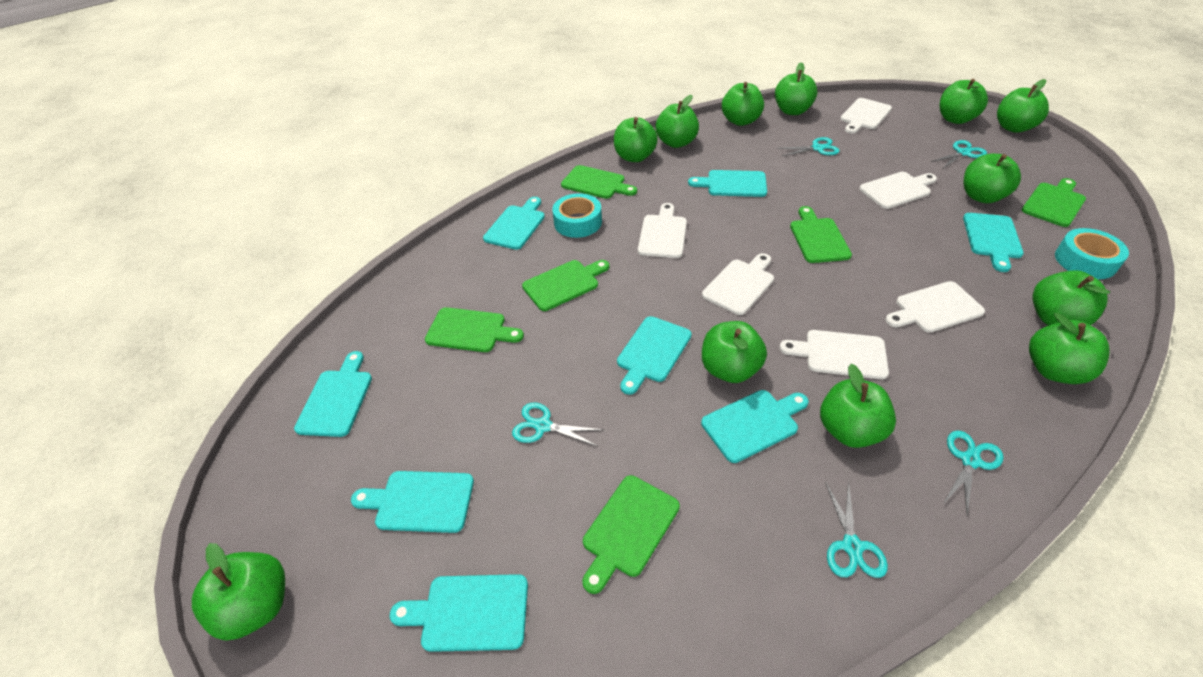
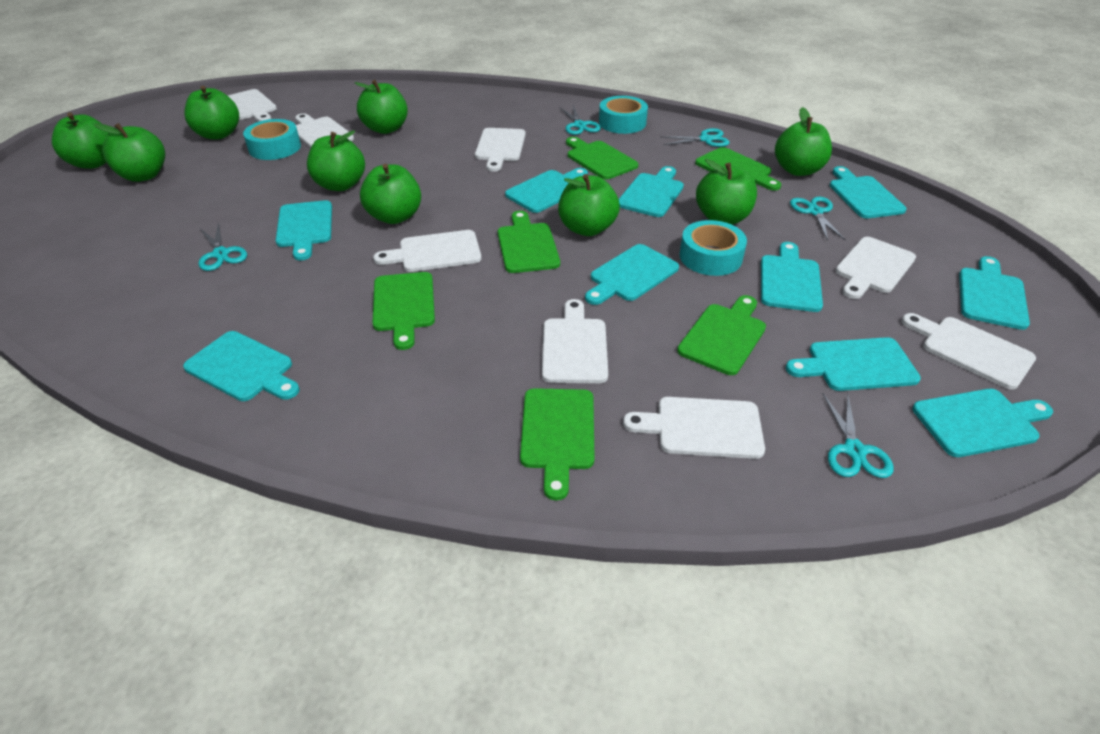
green apple: [192,543,285,640] [614,117,658,162] [656,95,699,148] [702,321,767,383] [722,82,764,126] [775,62,817,115] [820,364,896,448] [939,79,988,124] [964,154,1021,203] [997,79,1049,133] [1029,313,1110,384] [1032,270,1110,325] = 12 -> [52,113,109,169] [94,123,165,182] [184,86,239,139] [307,130,365,191] [354,80,408,134] [360,164,421,224] [558,174,620,236] [696,159,757,225] [775,107,832,176] = 9
turquoise cutting board: [294,351,372,437] [351,471,474,533] [390,574,528,652] [483,197,545,250] [617,316,692,395] [688,170,767,197] [701,390,809,463] [963,213,1024,272] = 8 -> [183,331,300,401] [276,200,332,260] [505,168,588,213] [585,244,679,305] [619,166,684,217] [761,242,823,312] [786,337,921,391] [830,166,907,218] [912,389,1053,457] [959,256,1030,330] = 10
turquoise tape: [552,193,602,238] [1055,228,1129,279] = 2 -> [243,119,301,160] [599,96,648,134] [679,220,747,276] = 3
white cutting board: [638,203,687,258] [702,253,774,315] [779,330,889,379] [840,98,892,134] [859,172,937,209] [885,281,985,332] = 6 -> [228,89,277,122] [295,113,354,148] [373,230,481,272] [475,128,526,172] [542,299,608,383] [623,397,765,459] [835,237,916,299] [901,313,1036,390] = 8

